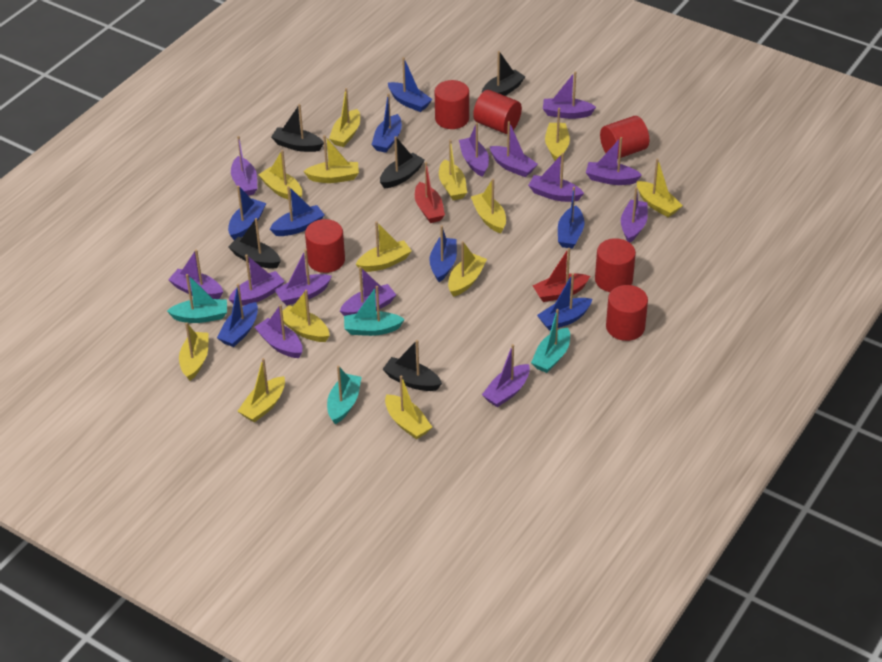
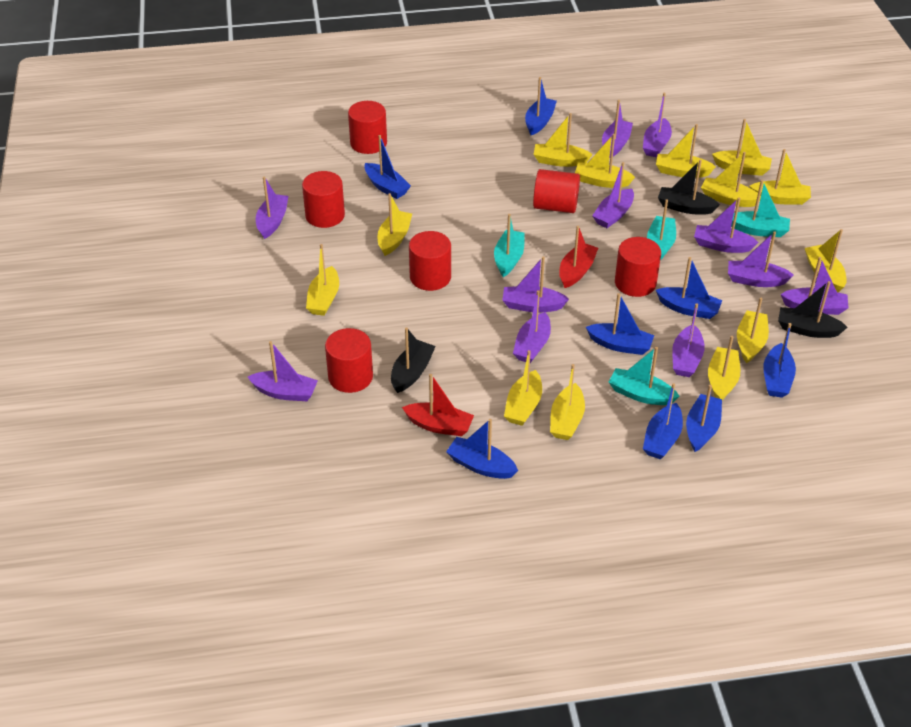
black boat: [228,218,281,269] [271,104,324,152] [380,136,425,189] [382,340,442,391] [482,51,525,96] = 5 -> [391,327,436,393] [658,160,720,215] [778,281,848,338] = 3
purple boat: [168,249,223,299] [228,255,285,306] [231,136,257,196] [254,305,303,358] [275,249,332,305] [340,267,396,316] [459,122,489,177] [482,344,530,407] [490,121,538,177] [528,153,584,202] [543,71,596,119] [586,137,642,185] [621,187,648,243] = 13 -> [248,341,318,401] [256,177,289,239] [502,256,569,313] [513,290,551,363] [592,162,634,228] [602,100,633,158] [643,93,672,157] [672,303,705,377] [694,197,758,253] [728,231,794,287] [781,257,848,315] = 11

